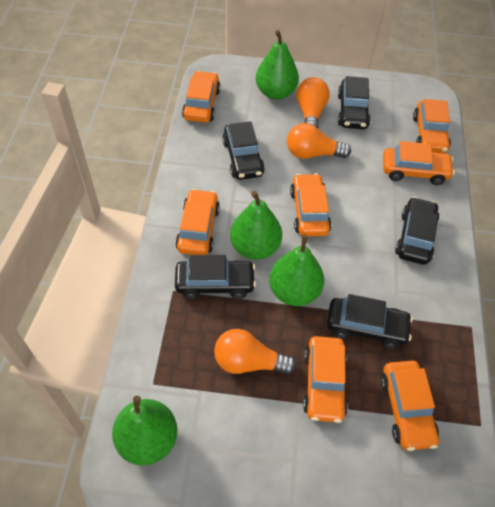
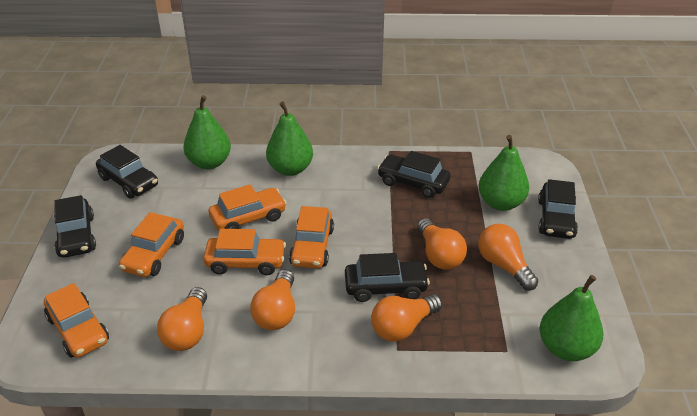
orange car: [175,189,220,255] [182,71,221,123] [290,173,331,236] [303,336,348,423] [380,361,439,451] [383,141,455,185] [413,99,451,154] = 7 -> [44,283,109,358] [119,212,184,277] [203,229,286,275] [208,184,286,231] [289,206,334,268] = 5
orange light bulb: [214,329,296,374] [287,123,351,159] [296,77,330,129] = 3 -> [157,287,207,351] [250,270,295,330] [371,294,442,342] [417,218,467,270] [478,224,538,290] = 5

